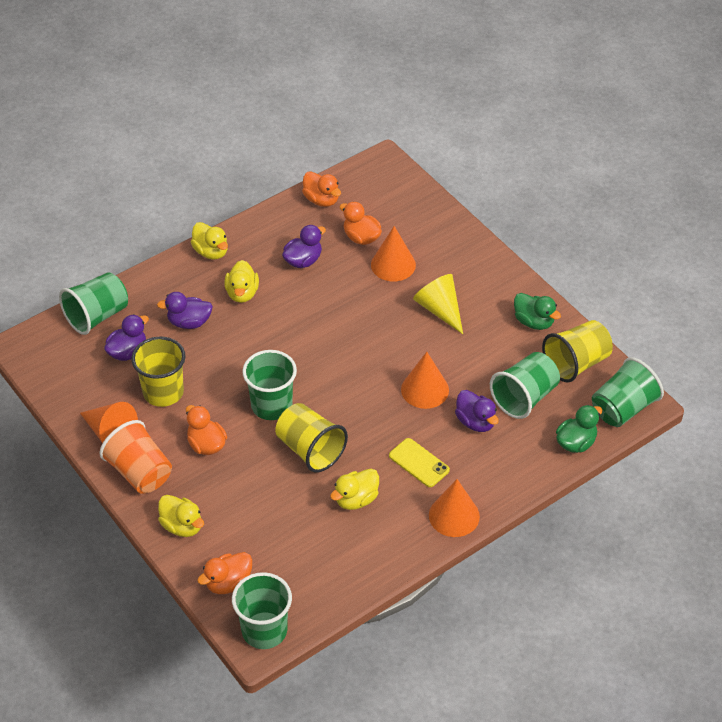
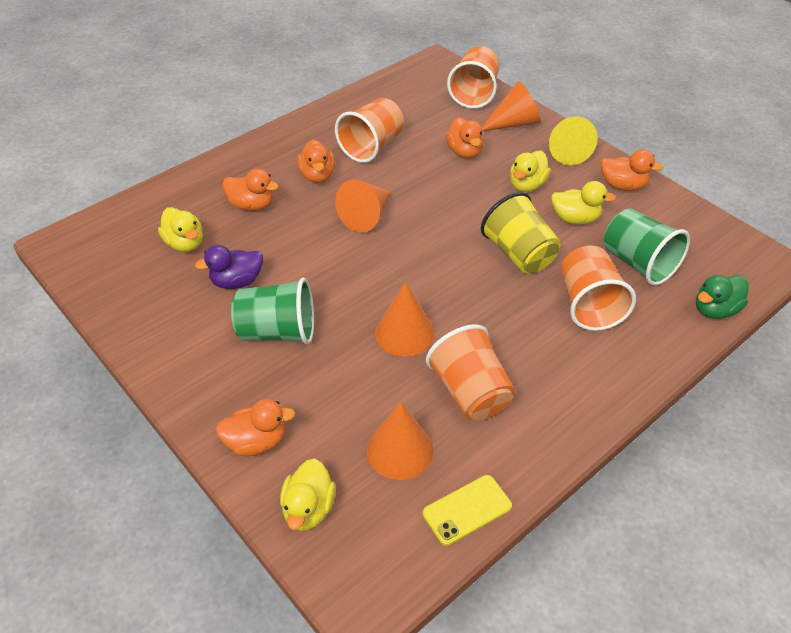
green cup: [59,272,128,335] [232,572,292,649] [242,350,297,420] [490,352,560,419] [592,357,664,427] = 5 -> [231,278,314,344] [604,208,690,285] = 2
green duck: [514,293,561,330] [556,405,602,453] = 2 -> [696,275,748,319] = 1
orange cup: [99,420,172,494] = 1 -> [335,98,404,163] [426,324,515,421] [447,46,500,109] [561,245,636,331] = 4
orange duck: [186,405,227,455] [197,552,252,594] [302,171,341,207] [339,202,382,245] = 4 -> [215,399,295,456] [222,169,279,211] [297,139,335,183] [446,117,484,159] [601,149,663,191] = 5
purple duck: [104,314,149,361] [157,292,213,329] [282,225,326,268] [455,390,499,432] = 4 -> [195,245,263,289] = 1
yellow cup: [131,336,185,407] [275,403,348,473] [542,320,613,382] = 3 -> [481,192,561,274] = 1

